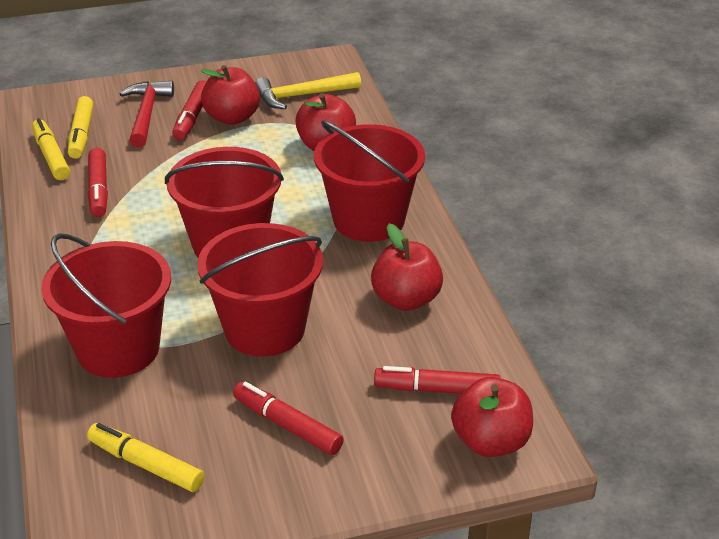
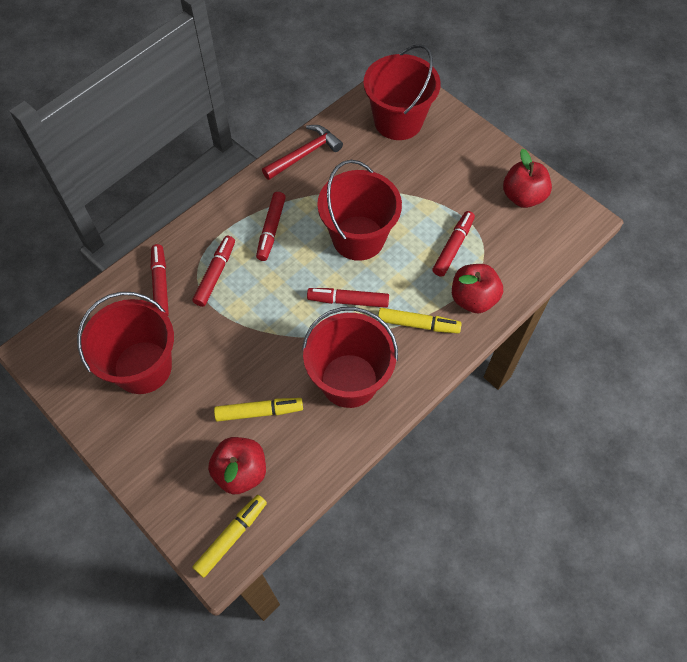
red apple: [201,65,260,125] [295,93,356,151] [371,223,443,311] [451,377,533,457] = 4 -> [208,437,266,494] [452,264,503,313] [503,149,552,208] = 3
red marker: [88,148,108,217] [172,80,207,140] [233,382,344,455] [374,366,501,394] = 4 -> [151,244,169,316] [193,236,235,307] [256,192,286,261] [307,288,389,308] [432,211,475,277] = 5
yellow hammer: [255,72,361,109] = 1 -> none = 0

